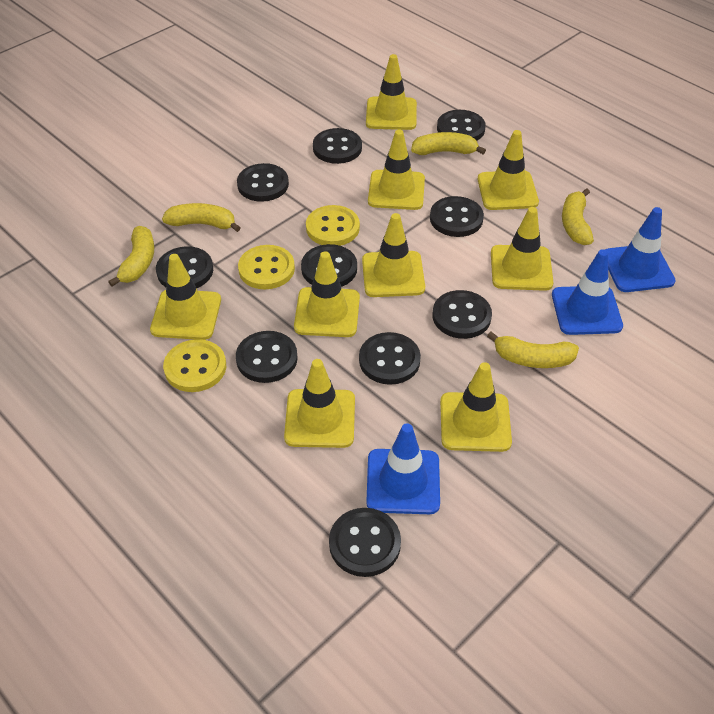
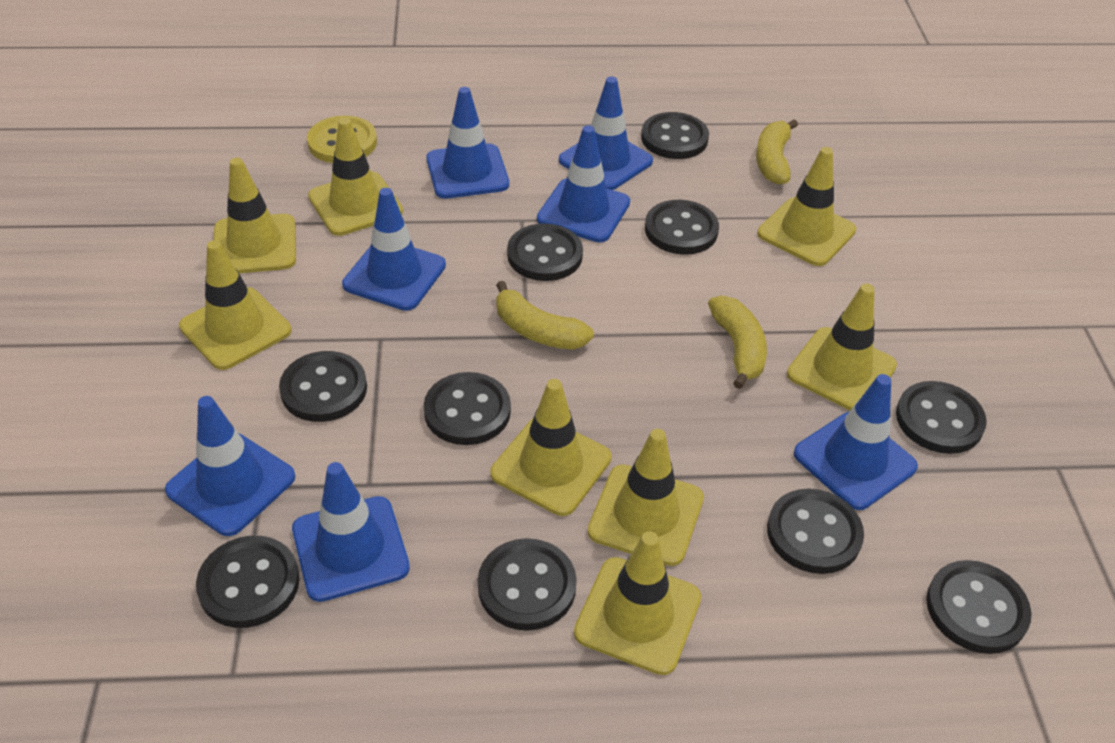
blue traffic cone: [366,423,440,514] [552,249,623,335] [605,207,676,292] = 3 -> [165,396,295,536] [292,462,410,602] [342,188,446,311] [426,87,509,198] [537,125,630,242] [559,76,653,190] [794,374,918,510] = 7
yellow banana: [108,226,154,286] [162,203,241,232] [411,132,486,155] [487,331,579,368] [562,188,594,245] = 5 -> [496,281,594,350] [708,295,767,389] [756,119,798,185] = 3
yellow button: [163,339,226,392] [238,245,295,289] [306,205,360,246] = 3 -> [307,116,377,163] = 1
yellow traffic cone: [150,254,221,340] [284,359,355,448] [294,251,360,337] [362,213,425,297] [366,54,417,130] [368,130,425,210] [440,362,512,452] [478,130,539,210] [491,207,553,291] = 9 -> [179,240,291,370] [213,157,296,273] [308,118,403,236] [490,379,611,516] [574,531,701,675] [588,429,704,566] [757,147,856,266] [787,284,897,410] = 8

